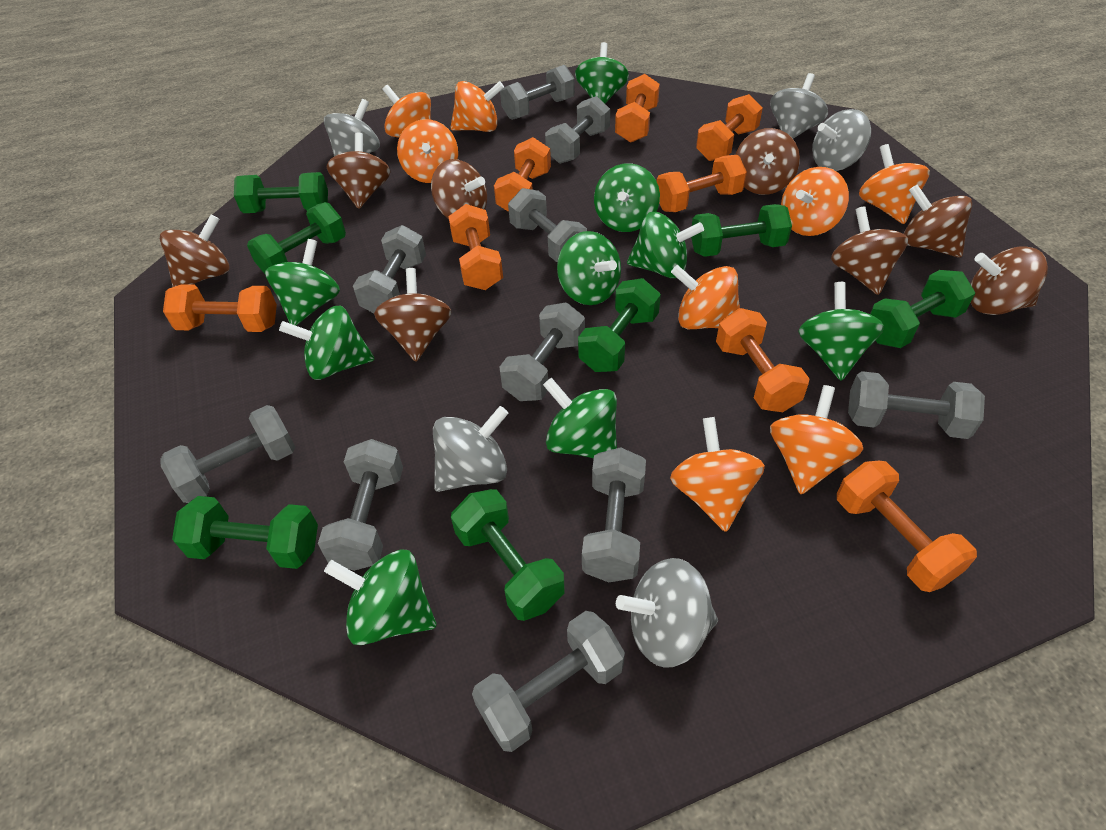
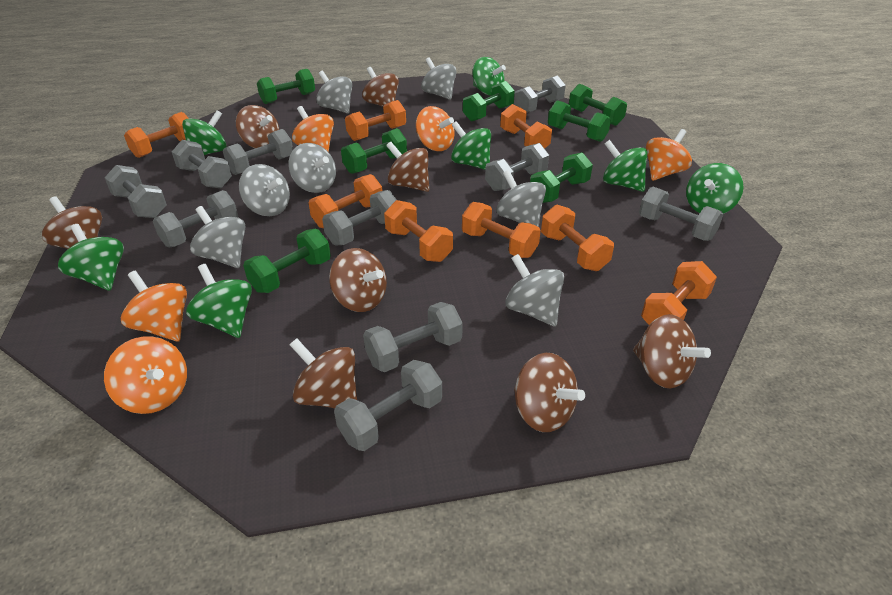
green spinning top: [265,239,340,326] [279,306,375,380] [324,549,436,645] [543,378,617,458] [557,231,621,305] [575,42,629,104] [594,163,660,232] [627,212,704,278] [798,282,884,381] = 9 -> [58,224,124,291] [182,110,227,155] [186,264,252,338] [451,121,491,170] [473,57,506,96] [603,140,647,192] [686,163,744,214] = 7
grey spinning top: [324,99,380,156] [433,406,509,492] [616,558,718,668] [770,73,828,139] [812,109,871,171] = 5 -> [190,206,246,268] [239,164,290,216] [288,143,336,193] [316,71,352,114] [421,57,457,100] [496,170,546,227] [505,254,564,327] = 7
orange spinning top: [382,85,431,138] [397,119,458,183] [450,81,504,132] [670,417,765,532] [671,265,740,329] [770,385,863,494] [781,167,849,236] [859,144,930,224] = 8 -> [104,337,187,414] [121,271,187,341] [292,106,334,152] [416,106,455,151] [646,129,692,181] = 5

